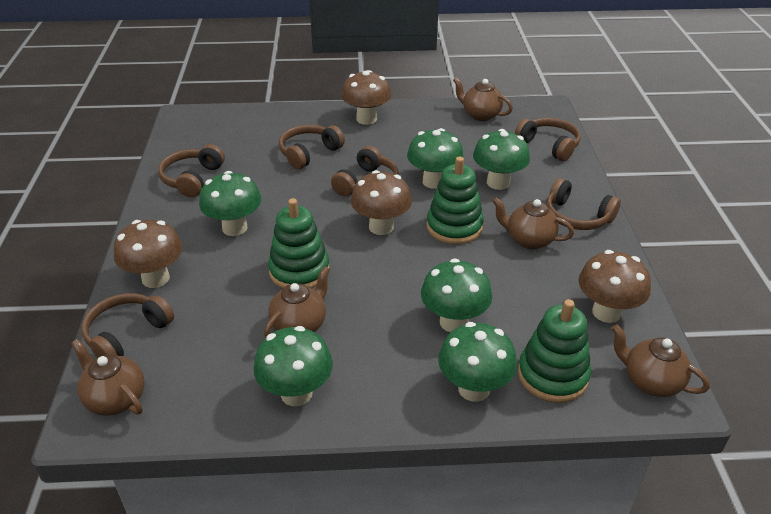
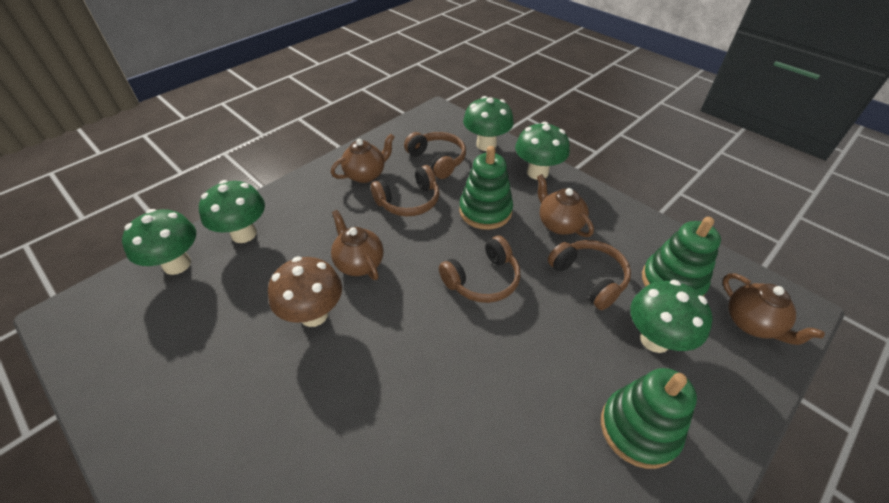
brown headphones: [82,293,174,358] [158,144,225,197] [279,125,345,169] [331,146,399,196] [515,118,581,161] [546,178,621,230] = 6 -> [371,165,439,217] [404,132,466,179] [439,236,520,303] [548,240,631,310] = 4
brown mushroom: [114,220,183,288] [341,70,391,125] [351,170,412,235] [578,250,651,323] = 4 -> [268,256,342,327] = 1
brown teapot: [71,339,145,416] [264,266,330,338] [453,77,513,121] [492,197,574,249] [611,324,710,397] = 5 -> [331,134,394,183] [331,210,384,280] [537,174,594,237] [723,273,825,345] = 4
green mushroom: [199,171,261,236] [253,326,333,406] [407,128,464,189] [421,258,492,332] [438,322,517,402] [473,129,530,190] = 6 -> [122,209,196,275] [199,180,265,243] [463,96,514,151] [515,122,570,180] [630,280,713,353] = 5

